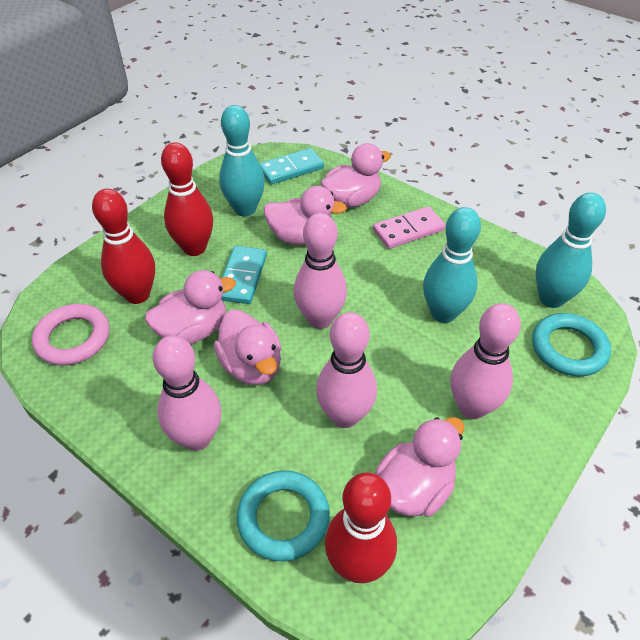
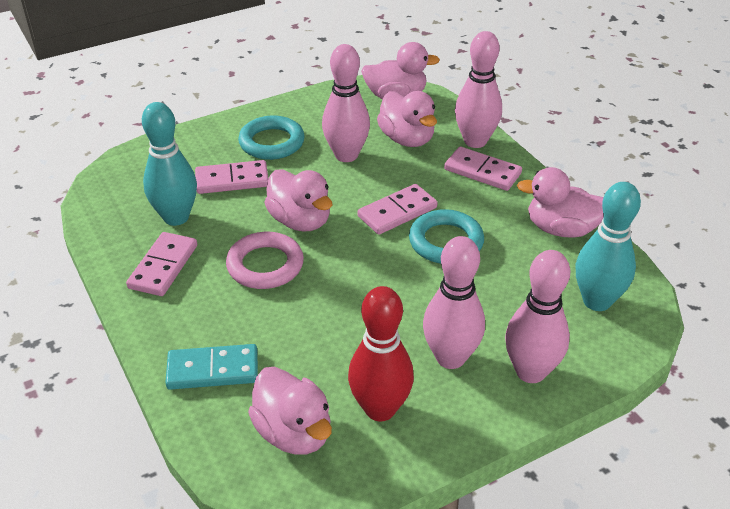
pink domino: [373,206,446,249] = 1 -> [126,232,197,296] [195,160,268,194] [358,184,438,235] [444,147,522,191] = 4
red bowling pin: [92,189,155,304] [161,142,213,256] [325,472,397,583] = 3 -> [348,286,414,421] = 1
turquoise bowling pin: [219,105,265,217] [423,207,481,323] [536,193,606,308] = 3 -> [142,102,197,226] [576,182,641,311] = 2
turquoise domino: [221,246,267,304] [260,148,324,185] = 2 -> [165,344,258,390] = 1

